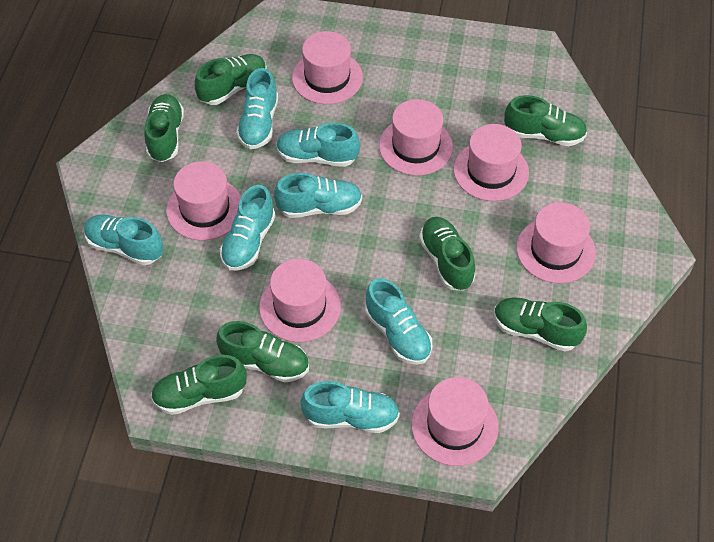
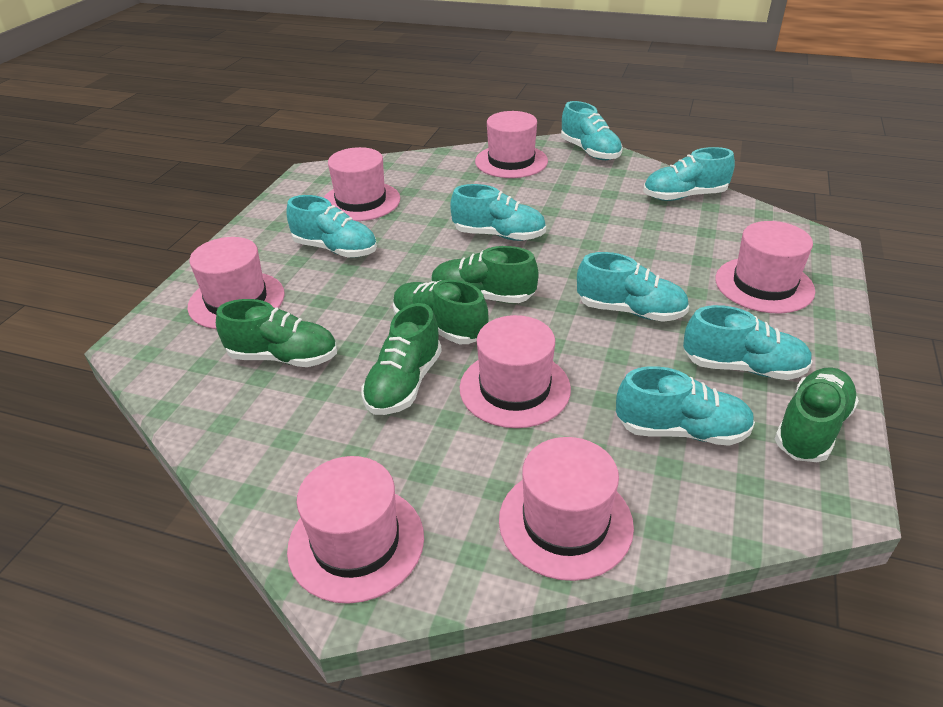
green shoe: [144,94,184,162] [151,355,246,415] [195,54,267,105] [216,321,309,383] [419,217,475,291] [494,298,587,351] [504,95,587,146] = 7 -> [216,299,337,367] [361,303,442,415] [393,280,489,344] [431,246,539,303] [775,367,859,462] = 5

